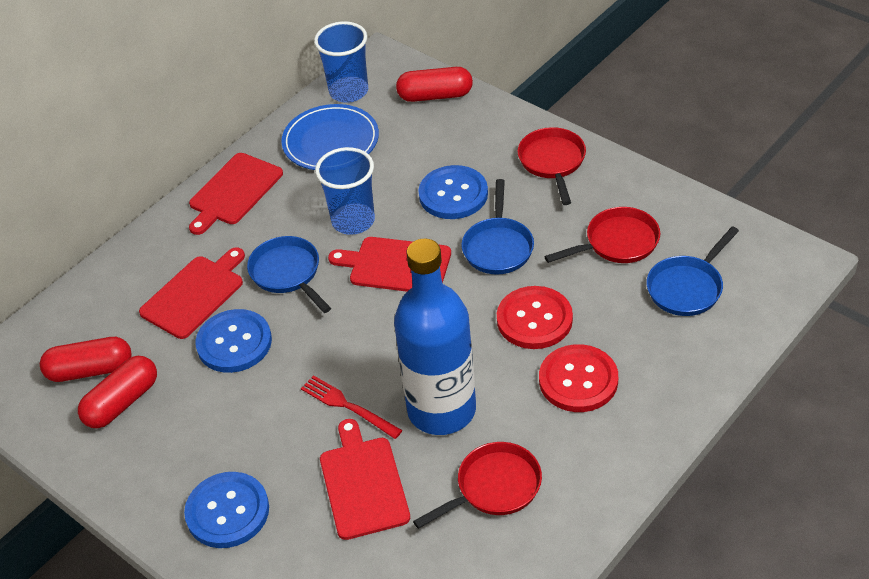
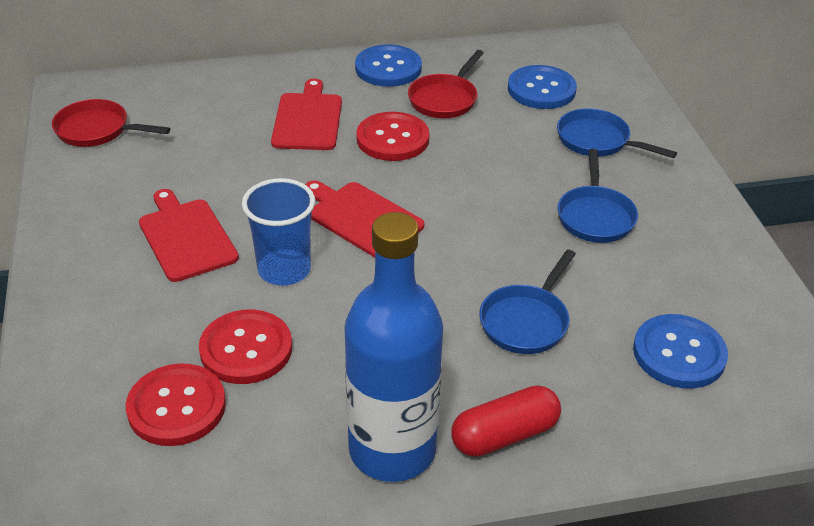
blue cup: [314,21,368,103] [315,147,375,235] = 2 -> [242,178,315,285] = 1
blue plate: [281,104,379,170] = 1 -> none = 0
red button: [497,286,573,349] [539,344,618,412] = 2 -> [126,363,226,446] [199,310,292,384] [356,112,429,161] = 3
red capsule: [40,337,132,382] [78,356,157,428] [396,67,473,102] = 3 -> [451,386,561,457] = 1
red cutting board: [139,247,245,339] [189,153,283,235] [320,419,410,540] [328,237,451,292] = 4 -> [139,189,239,282] [271,79,342,150] [305,180,424,257] = 3
red fork: [301,375,403,439] = 1 -> none = 0
red pan: [413,442,542,529] [518,127,586,205] [544,207,660,263] = 3 -> [52,99,170,147] [408,50,484,118] = 2

